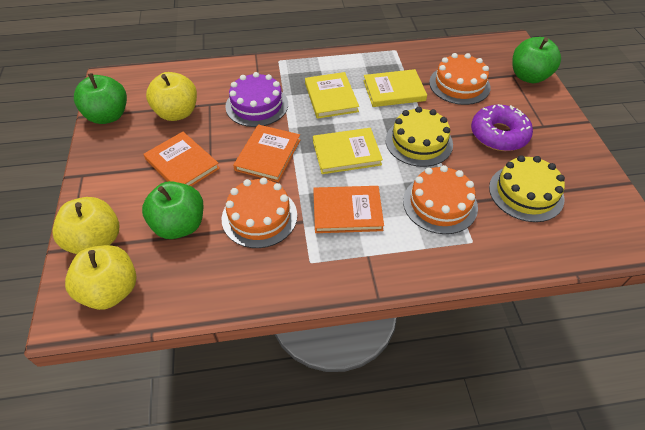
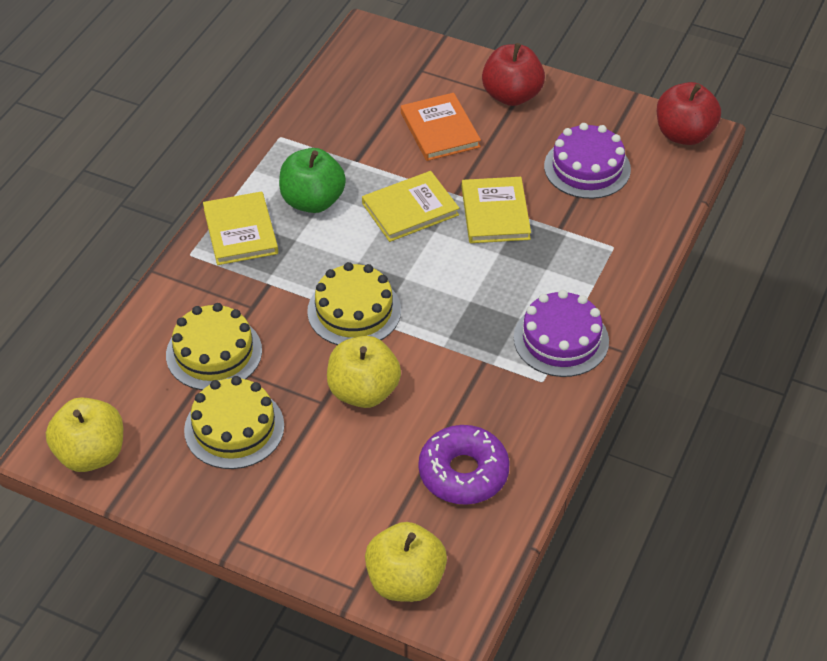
green apple: [74,73,127,124] [142,181,203,239] [512,37,561,83] = 3 -> [279,148,346,213] = 1
orange book: [144,132,220,186] [233,124,300,182] [313,186,384,233] = 3 -> [401,93,481,161] = 1
orange cake: [222,178,297,248] [403,165,478,234] [429,53,491,105] = 3 -> none = 0
purple cake: [225,72,288,127] = 1 -> [514,290,609,377] [544,123,631,199] = 2
red apple: none = 0 -> [482,43,545,106] [657,82,721,145] = 2
yellow cake: [386,107,453,167] [489,155,565,222] = 2 -> [166,303,262,390] [184,376,284,469] [307,262,401,345] = 3

